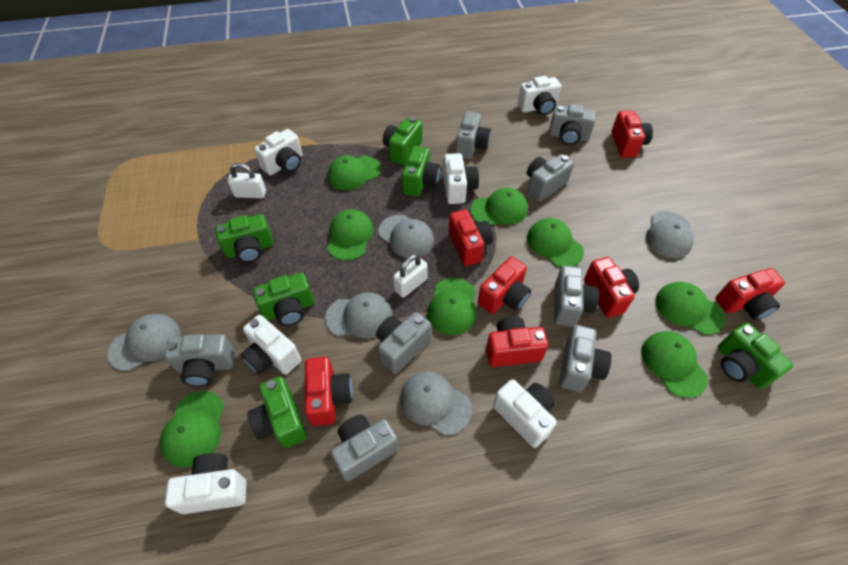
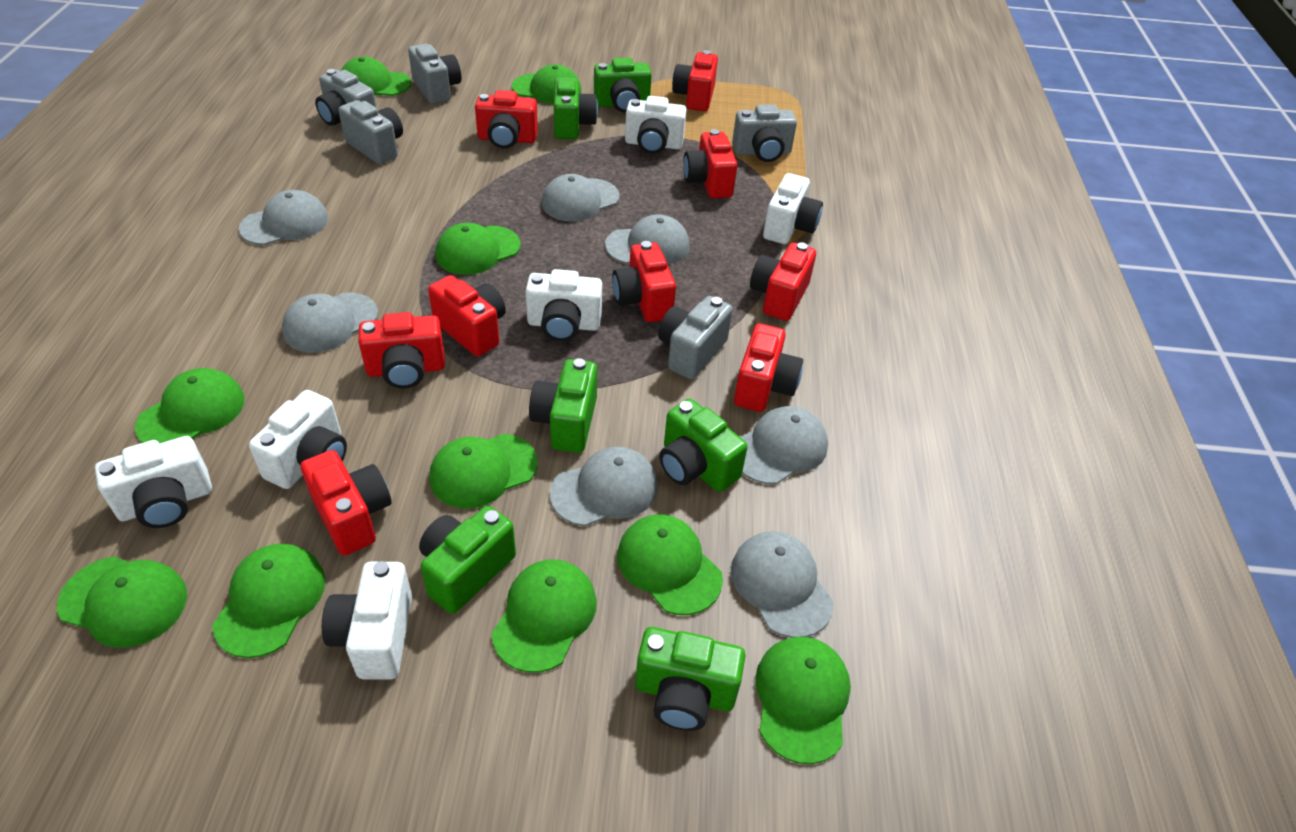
green cap: [160,391,224,468] [327,209,374,260] [328,156,381,191] [427,278,476,335] [470,188,528,225] [527,218,584,267] [641,331,708,398] [656,282,725,335] = 8 -> [57,556,187,648] [135,368,245,443] [212,544,325,658] [341,57,411,96] [429,434,538,509] [436,223,521,275] [491,560,597,673] [512,64,582,104] [617,514,723,615] [756,637,851,764] = 10
grey camera: [164,334,235,386] [331,415,399,482] [376,312,431,374] [455,111,491,159] [527,154,574,201] [549,104,596,145] [554,265,599,327] [559,325,612,392] = 8 -> [315,69,377,126] [338,100,403,164] [408,44,461,104] [658,296,733,379] [732,104,797,162] = 5
grey cap: [107,314,180,371] [325,292,393,338] [378,215,434,258] [400,372,472,436] [646,211,694,258] = 5 -> [239,190,328,245] [282,292,378,353] [542,174,620,222] [550,447,658,526] [605,215,690,264] [731,532,834,638] [740,406,828,484] = 7
red camera: [305,357,353,426] [448,209,493,266] [478,257,531,314] [486,316,548,367] [584,257,639,318] [611,111,653,158] [715,268,785,320] = 7 -> [300,450,392,556] [358,312,445,388] [428,275,506,356] [475,90,538,149] [612,241,676,322] [672,50,718,111] [683,129,737,198] [734,323,803,412] [750,242,816,321] = 9
white padlock: [228,163,266,198] [393,254,428,298] = 2 -> none = 0

